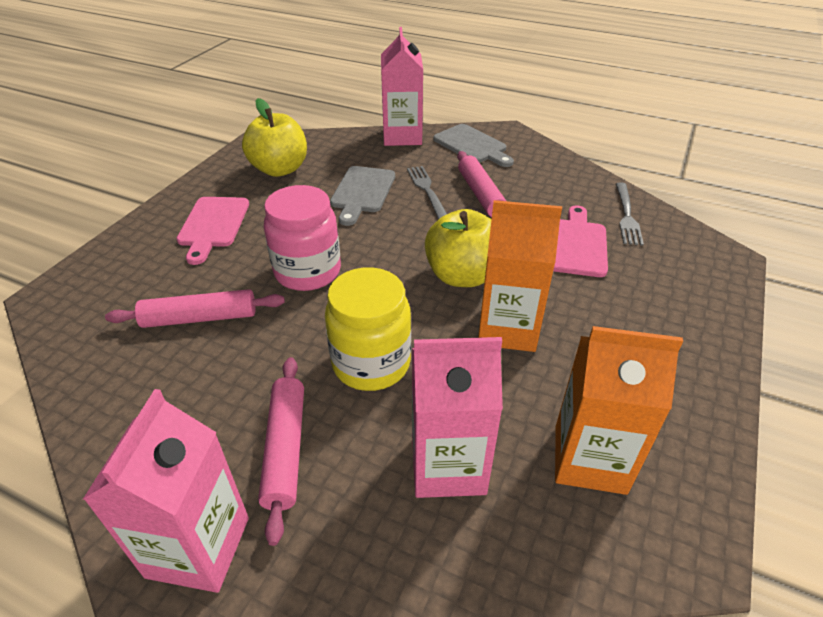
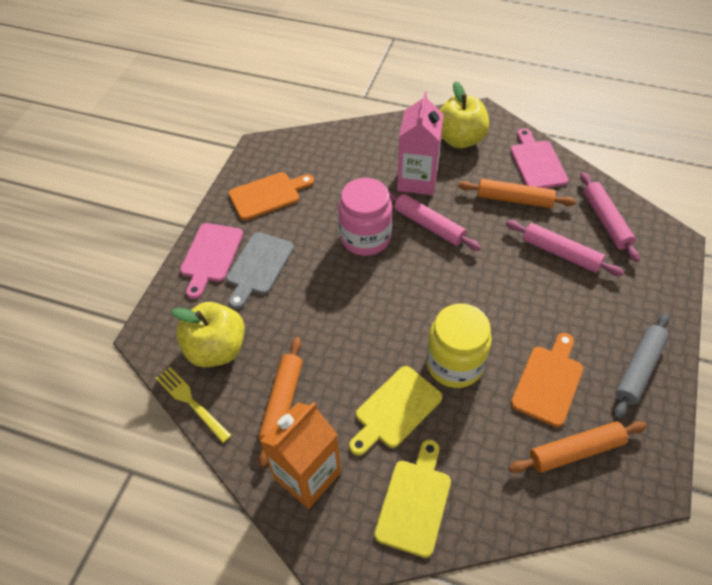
grey cutting board: [330,166,395,226] [433,124,514,167] = 2 -> [226,232,294,309] = 1
grey fork: [407,166,447,220] [616,182,644,246] = 2 -> none = 0
grey rolling pin: none = 0 -> [614,313,670,420] = 1
orange carton: [478,200,562,352] [555,326,683,495] = 2 -> [260,402,341,509] = 1
orange cutting board: none = 0 -> [229,172,314,220] [511,333,583,427] = 2
orange rolling pin: none = 0 -> [259,337,302,467] [458,179,576,208] [509,421,647,473] = 3
pink carton: [83,389,249,593] [381,27,423,146] [412,337,503,498] = 3 -> [397,91,444,195] = 1
yellow cutting board: none = 0 -> [349,366,442,456] [374,440,451,558] = 2
yellow fork: none = 0 -> [156,367,232,443] = 1

